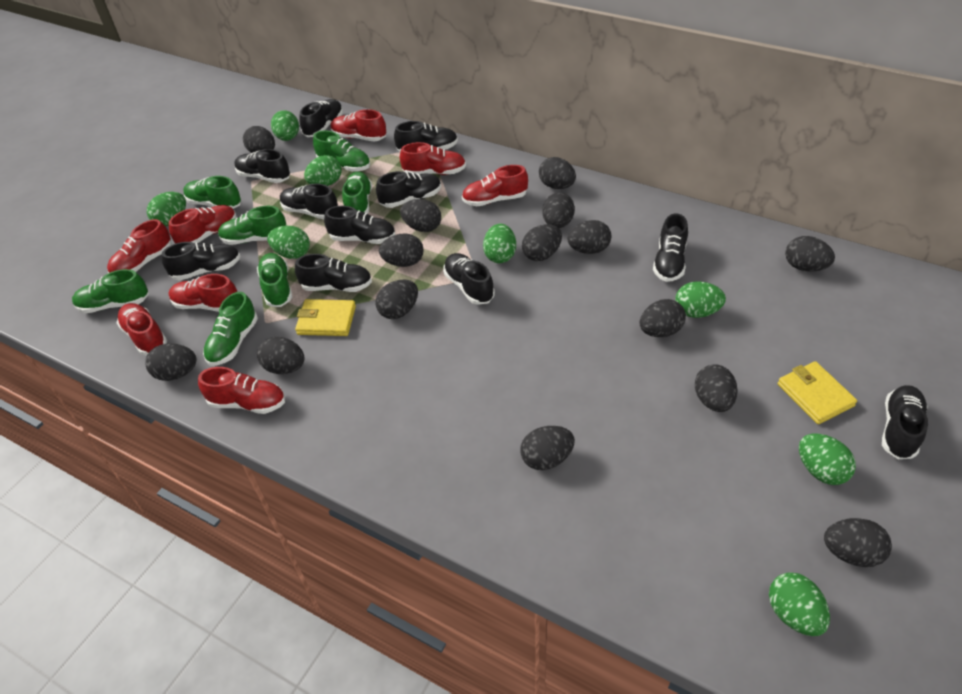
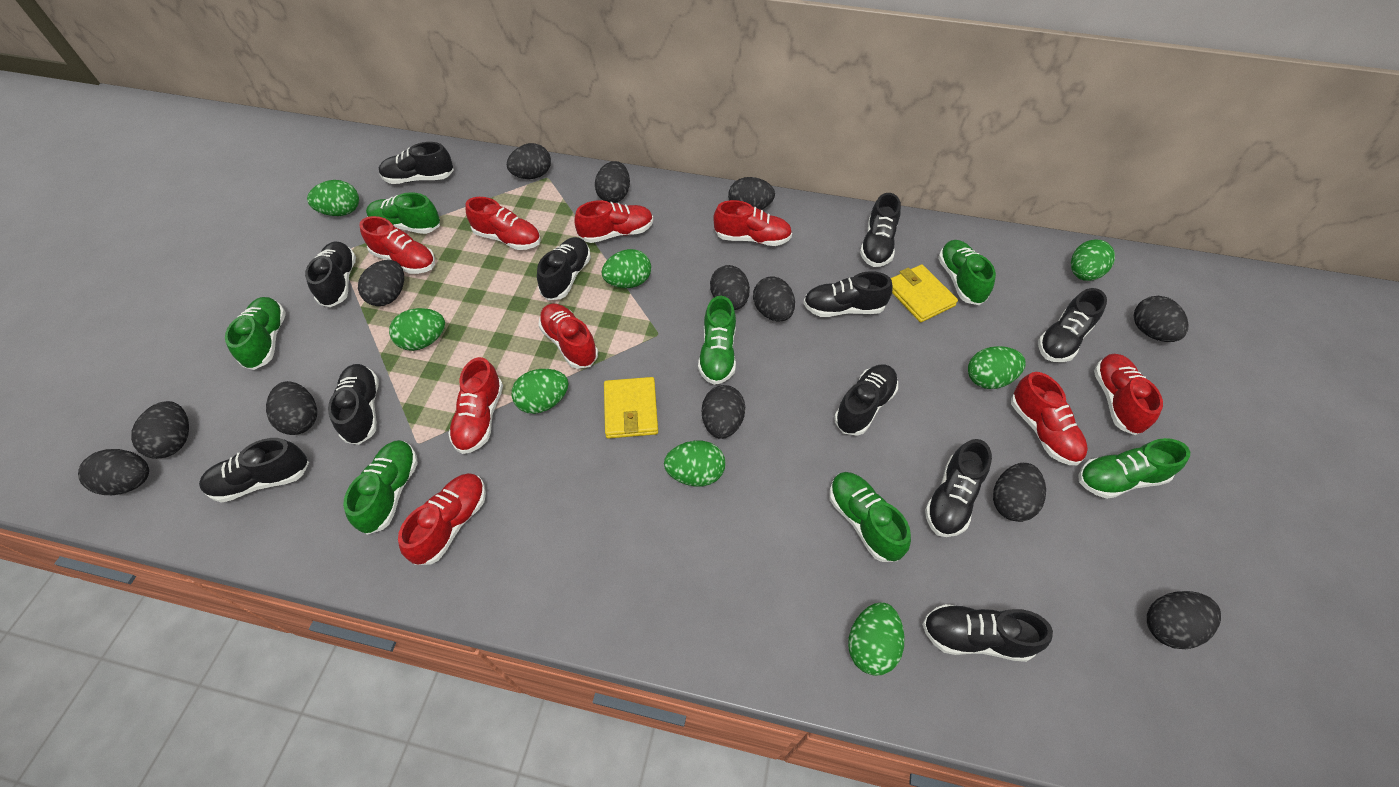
black egg: [145,343,197,381] [243,126,275,153] [257,337,304,374] [375,279,418,319] [379,234,424,267] [400,199,441,232] [520,426,575,470] [522,224,562,261] [539,157,576,189] [542,193,575,228] [568,220,611,254] [640,299,686,337] [695,365,738,412] [785,236,835,272] [824,518,892,567] = 15 -> [78,449,149,495] [131,401,189,459] [266,381,317,435] [358,260,404,306] [507,143,551,179] [595,161,630,203] [702,385,745,439] [710,265,750,310] [728,177,775,210] [753,276,795,321] [993,463,1046,522] [1134,296,1188,342] [1147,591,1221,649] = 13
red shoe: [107,219,172,273] [117,303,167,356] [169,205,237,244] [169,274,237,312] [198,367,285,414] [331,109,386,142] [400,142,466,175] [462,165,528,206] = 8 -> [359,216,435,274] [398,473,486,565] [448,357,503,454] [465,197,541,250] [538,304,598,369] [575,200,653,243] [713,200,792,246] [1011,372,1088,465] [1094,354,1163,435] = 9

